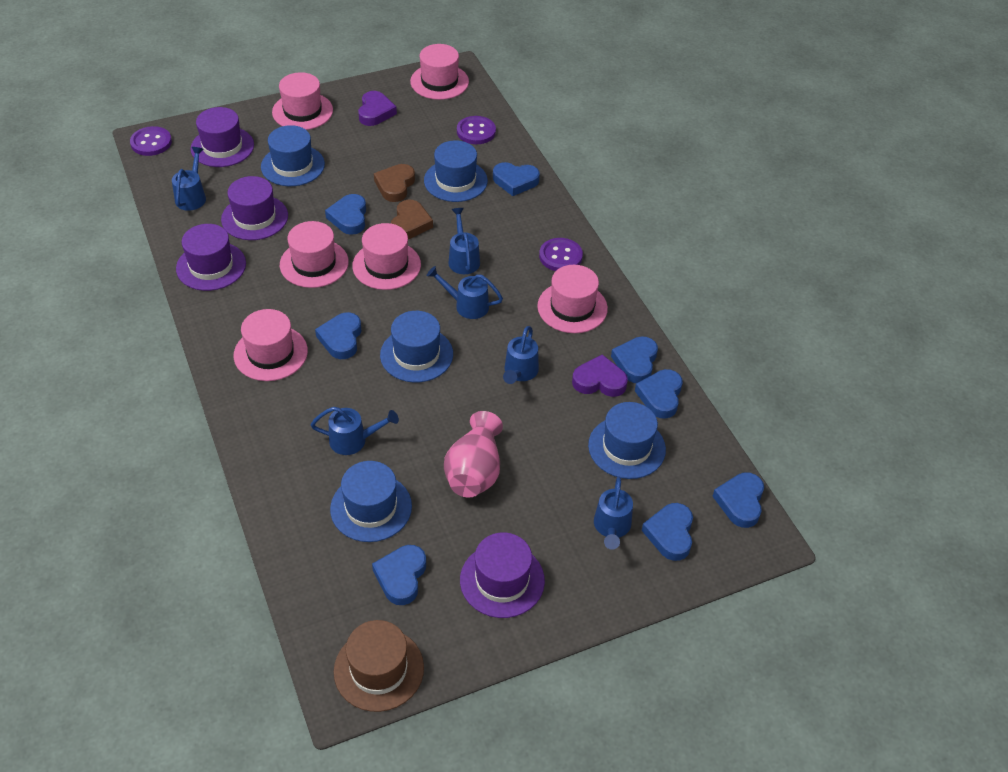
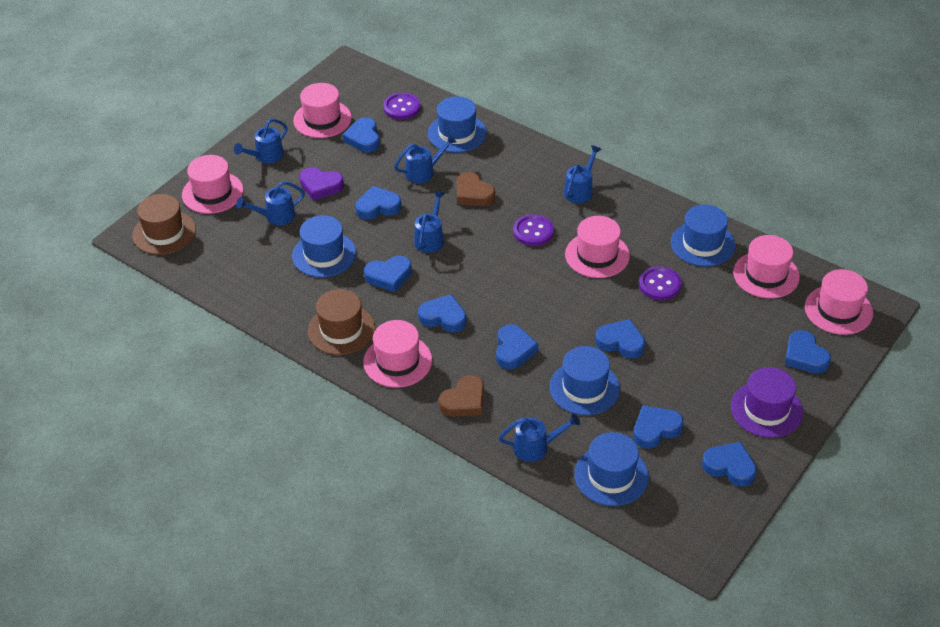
blue heart: [315,312,361,359] [325,194,366,235] [372,545,426,605] [493,162,540,196] [611,336,658,383] [635,369,683,419] [642,503,693,561] [712,472,764,528] = 8 -> [342,117,380,153] [356,186,401,220] [364,256,412,292] [418,294,466,332] [496,324,538,369] [595,319,645,359] [634,405,683,448] [702,442,757,487] [785,330,831,374] = 9
brown hat: [334,620,424,712] = 1 -> [132,194,196,255] [308,289,375,355] = 2
pink vase: [444,411,503,498] = 1 -> none = 0
purple hat: [176,224,246,291] [191,107,254,167] [221,176,288,240] [460,532,545,618] = 4 -> [731,367,803,438] = 1
purple heart: [358,91,397,126] [572,354,628,397] = 2 -> [299,167,344,200] = 1

